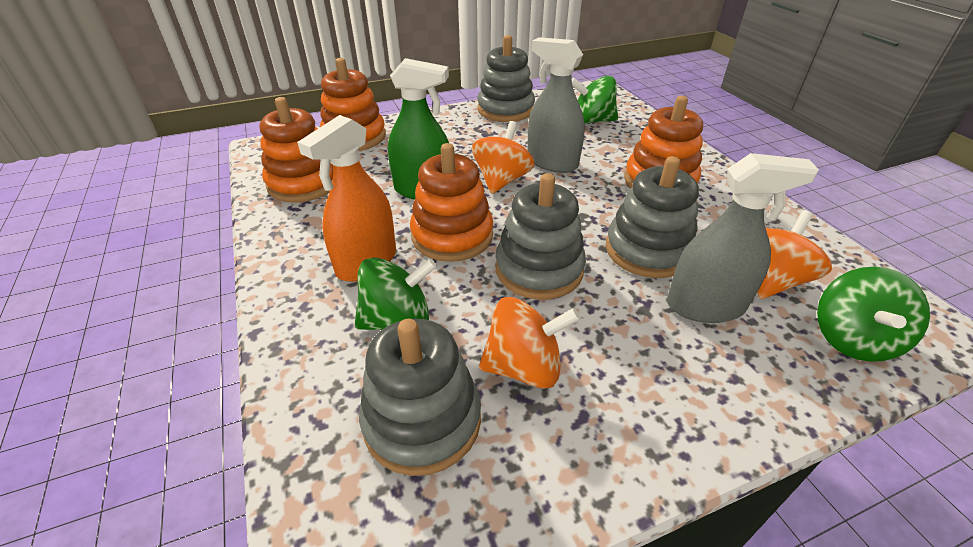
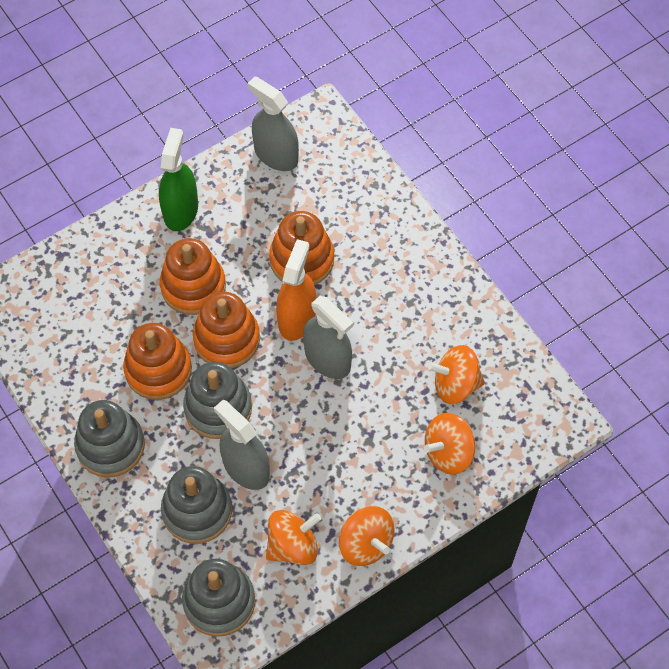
green spinning top: [355,257,437,330] [572,76,618,124] [817,267,930,362] = 3 -> none = 0
grey spray bottle: [528,37,585,173] [667,153,819,323] = 2 -> [214,400,270,490] [247,76,299,171] [303,296,353,379] = 3
orange spinning top: [472,121,534,194] [479,297,580,389] [757,210,832,299] = 3 -> [266,510,321,565] [339,506,395,566] [424,413,475,475] [428,345,485,404] = 4

